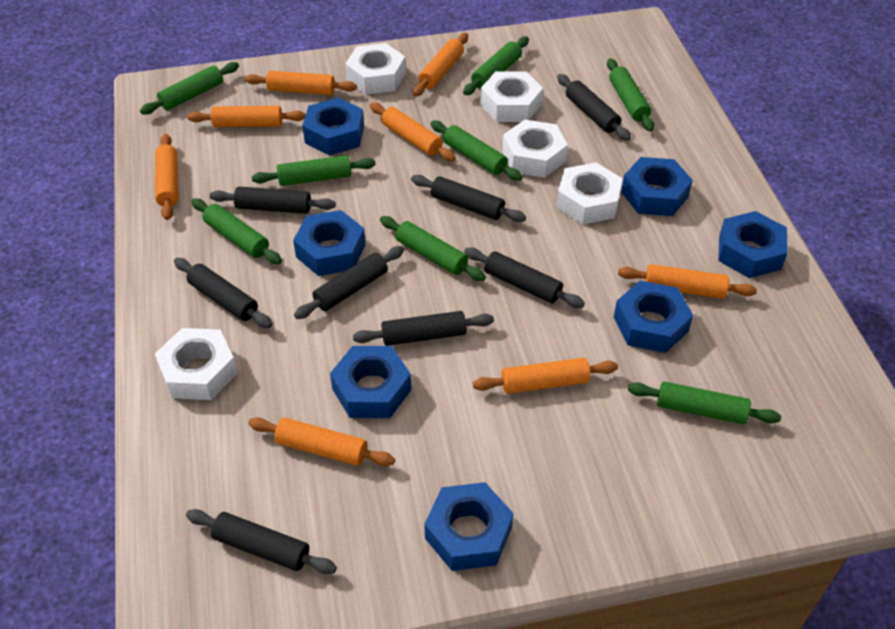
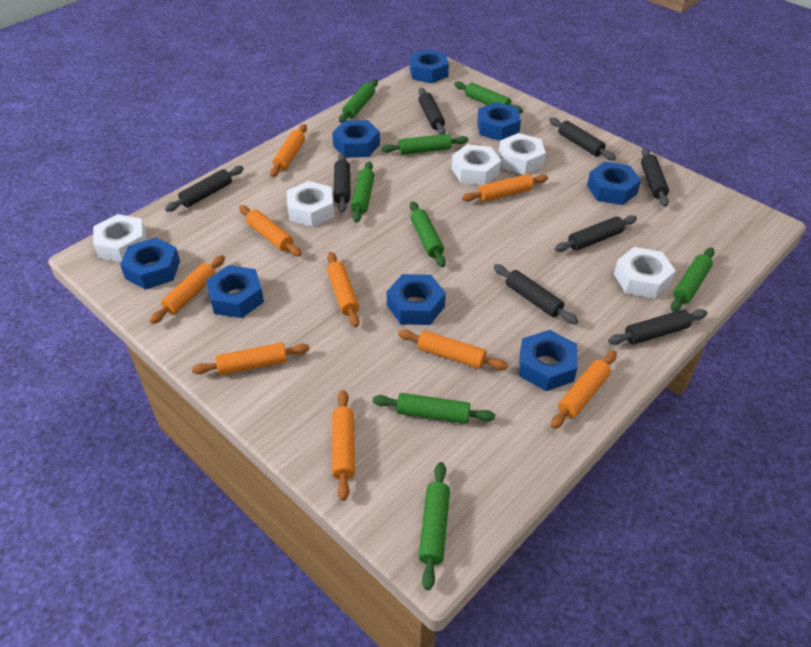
blue nut: [293,210,366,276] [303,98,364,156] [330,346,411,418] [424,482,513,571] [614,281,693,353] [621,157,693,216] [718,211,788,278] = 7 -> [120,238,180,290] [206,265,264,318] [332,120,380,158] [387,274,446,325] [410,49,449,83] [477,102,521,141] [519,330,577,391] [587,162,641,205] = 8
orange rolling pin: [155,134,178,220] [187,106,306,127] [245,71,357,95] [248,417,395,466] [370,102,456,161] [413,33,468,96] [473,358,618,394] [618,264,757,299] = 8 -> [150,255,225,324] [192,342,310,375] [239,205,302,257] [270,124,307,177] [327,252,360,328] [332,390,355,501] [398,329,508,370] [462,174,548,202] [551,351,617,429] = 9

